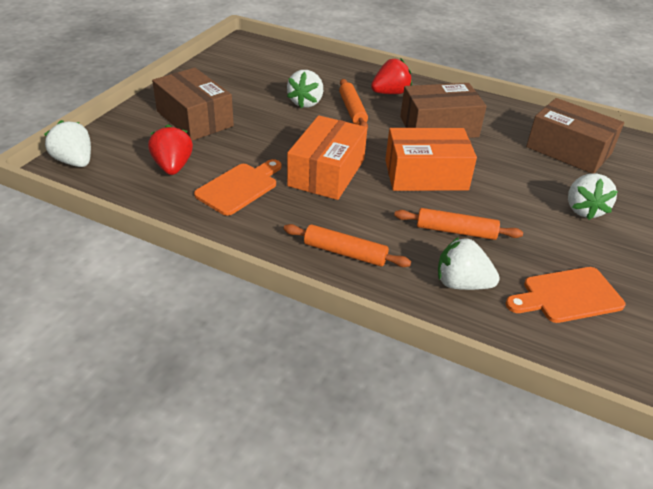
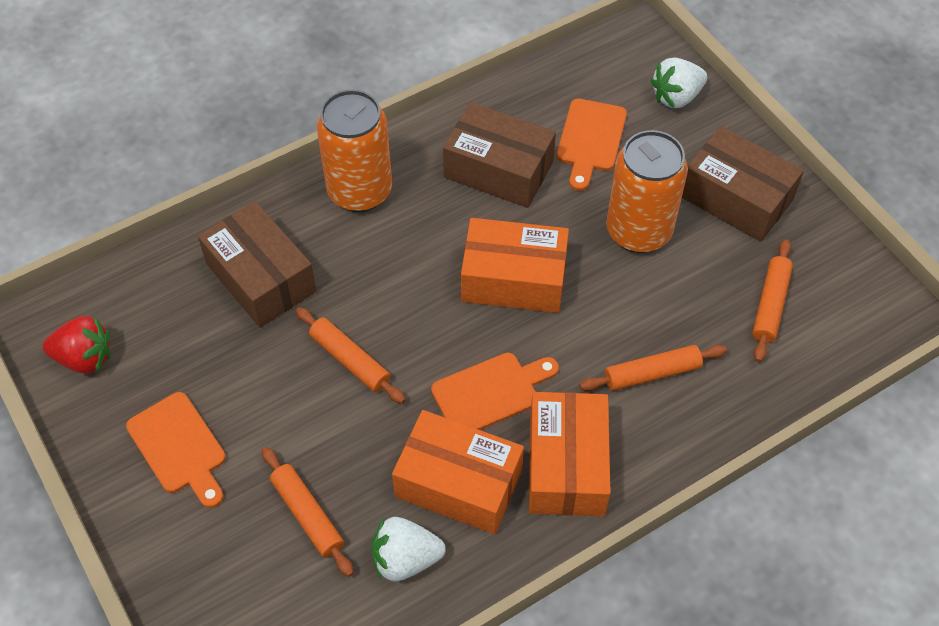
orange box: [287,115,367,200] [385,128,477,191] = 2 -> [392,410,524,534] [461,218,569,313] [529,392,611,516] = 3
orange can: none = 0 -> [317,89,392,212] [606,130,688,253] = 2
orange cutting board: [194,159,281,216] [506,267,625,323] = 2 -> [126,392,226,508] [431,353,559,430] [557,99,627,191] = 3
orange rolling pin: [284,224,411,267] [339,79,368,129] [394,208,523,240] = 3 -> [262,447,353,577] [296,307,406,404] [580,345,727,391] [752,239,793,362] = 4
red strawberry: [148,125,193,175] [371,59,412,94] = 2 -> [43,316,110,374] = 1
white strawberry: [44,120,91,167] [287,70,323,108] [438,237,500,290] [568,173,618,220] = 4 -> [371,517,446,581] [650,57,707,108] = 2

